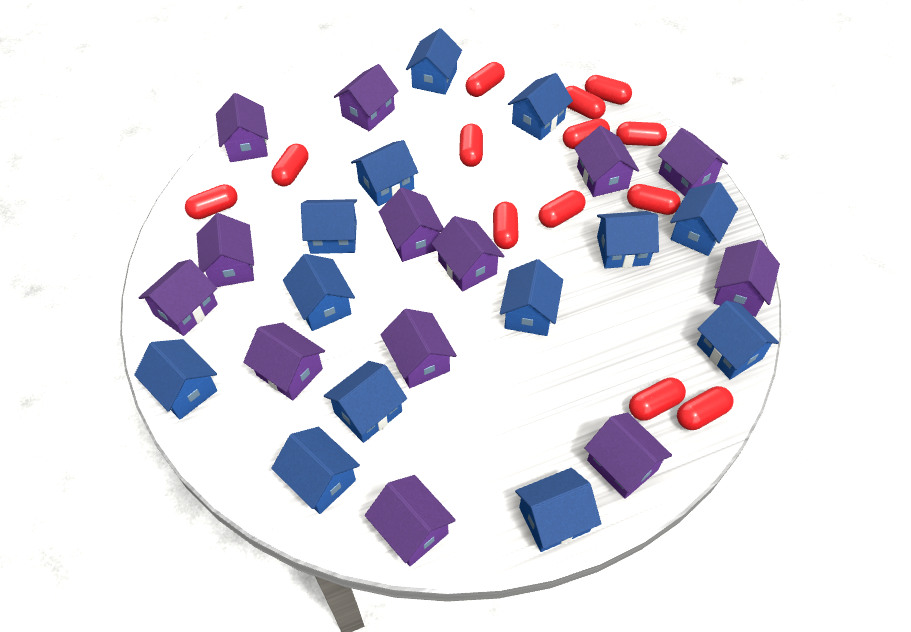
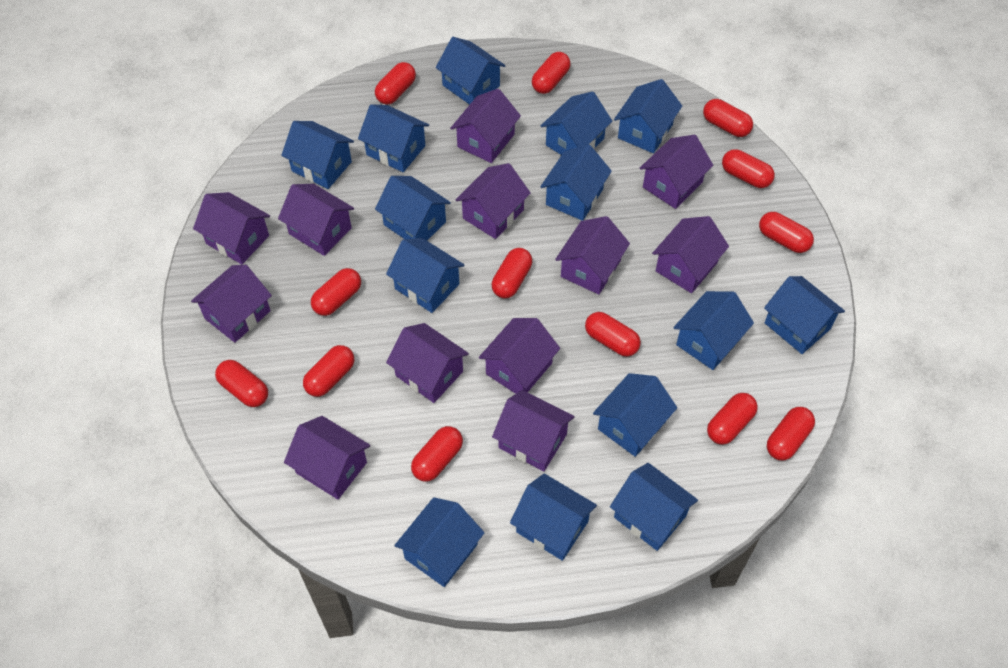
blue house: [134,339,217,419] [271,427,360,514] [283,254,355,331] [301,199,357,254] [324,361,407,443] [351,140,419,206] [406,28,462,95] [500,259,563,336] [508,73,573,140] [515,468,601,552] [597,211,659,268] [670,182,738,256] [697,301,779,380] = 13 -> [281,121,354,189] [358,104,429,172] [375,176,451,240] [386,238,465,313] [394,497,485,587] [436,37,505,105] [510,474,597,561] [540,144,612,221] [541,91,612,155] [593,373,677,457] [610,463,698,551] [614,79,682,153] [673,291,754,370] [764,276,845,354] = 14
purple house: [138,259,218,336] [197,213,254,287] [216,93,268,162] [243,323,325,400] [334,64,399,131] [365,475,456,566] [379,187,444,262] [380,309,457,388] [432,216,505,292] [574,126,639,197] [584,412,672,499] [658,128,728,196] [713,240,780,317] = 13 -> [191,265,272,343] [193,192,270,264] [278,184,354,256] [284,416,370,499] [386,323,469,403] [450,89,521,163] [456,163,531,239] [479,318,560,394] [492,390,574,471] [555,216,630,295] [639,135,713,209] [652,216,729,293] = 12

